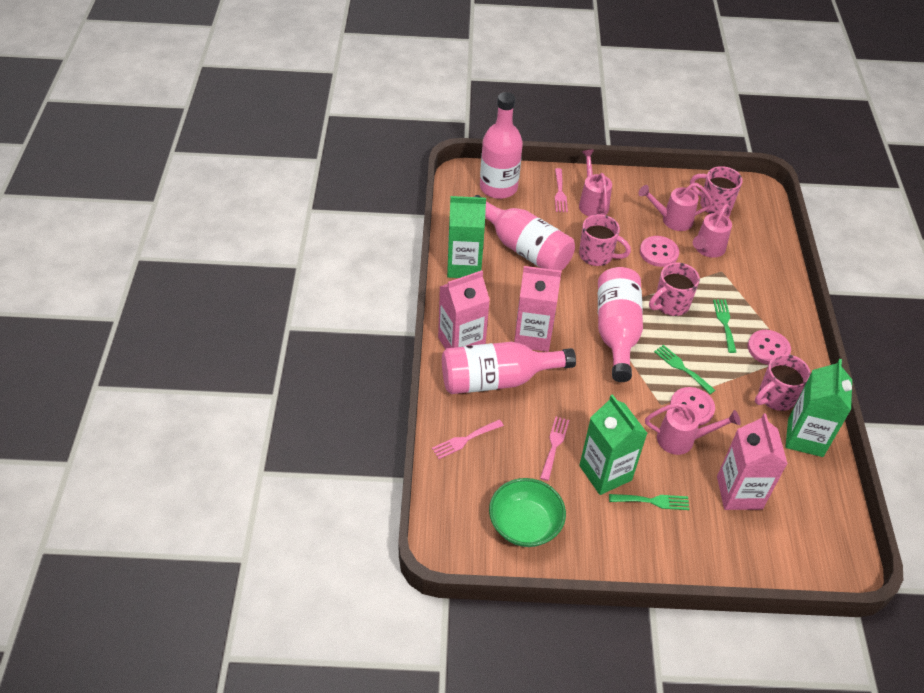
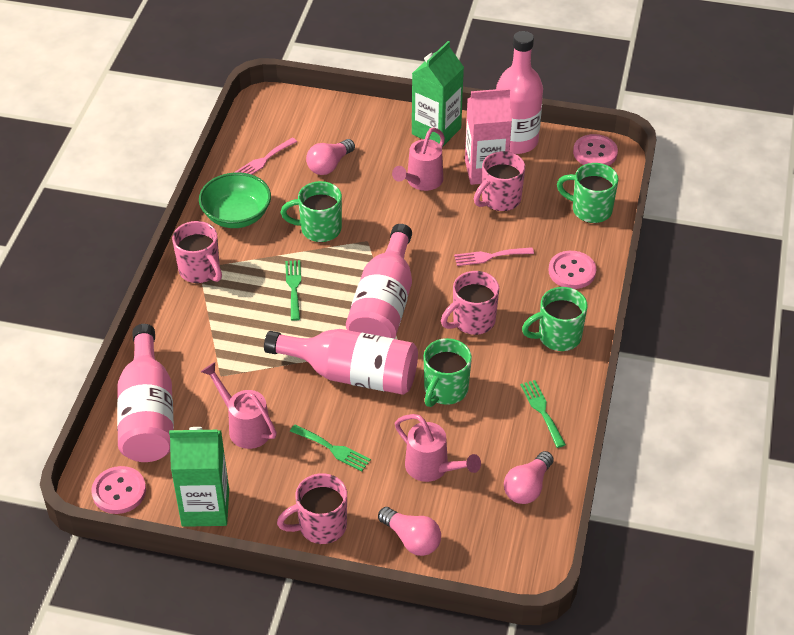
green carton: [447,196,486,278] [579,394,648,495] [786,359,852,457] = 3 -> [169,427,229,527] [412,41,464,146] = 2
green mug: none = 0 -> [281,181,342,242] [423,338,472,407] [522,287,588,351] [557,163,618,223] = 4
pink carton: [438,270,490,349] [514,266,562,352] [717,414,788,510] = 3 -> [465,88,512,185] = 1
pink fork: [432,420,504,459] [540,417,569,481] [555,168,568,212] = 3 -> [234,138,297,175] [454,247,534,266] = 2
pink light bulb: none = 0 -> [306,139,355,175] [378,507,441,556] [504,451,554,504] = 3
pink watering can: [579,150,612,217] [638,183,713,231] [645,403,741,455] [693,204,732,258] = 4 -> [201,362,277,449] [392,127,445,191] [395,414,481,482] = 3

